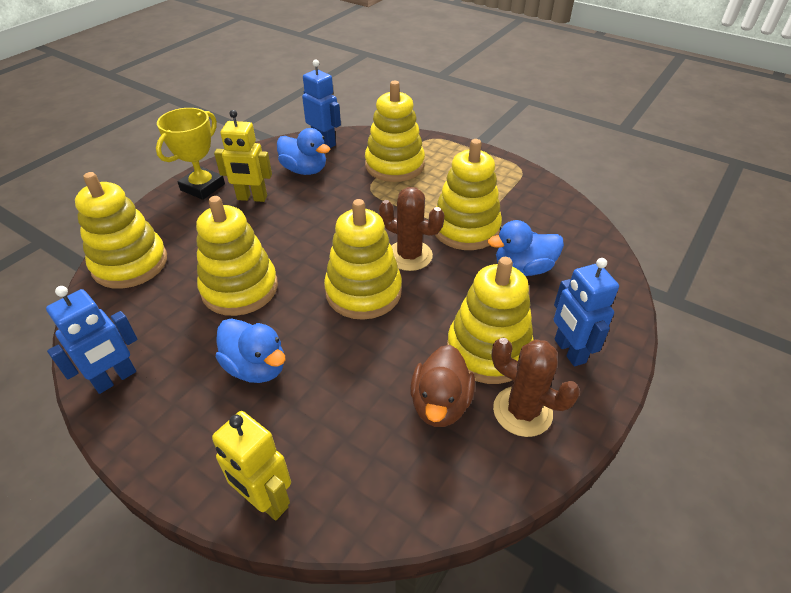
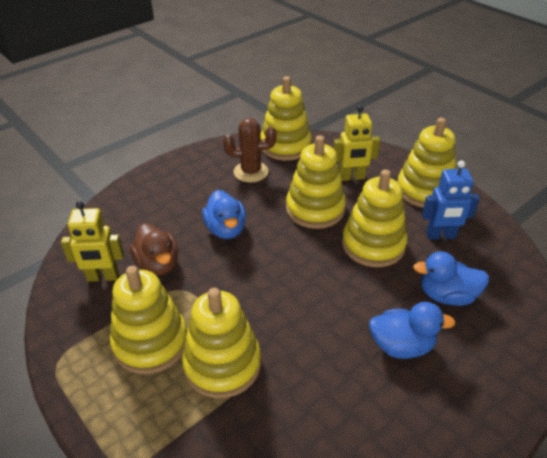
blue robot: [46,286,138,394] [302,60,341,148] [554,258,619,367] = 3 -> [422,161,480,240] = 1
brown cactus: [379,187,444,271] [492,338,580,437] = 2 -> [223,118,276,183] = 1
yellow trophy: [156,108,225,200] = 1 -> none = 0

